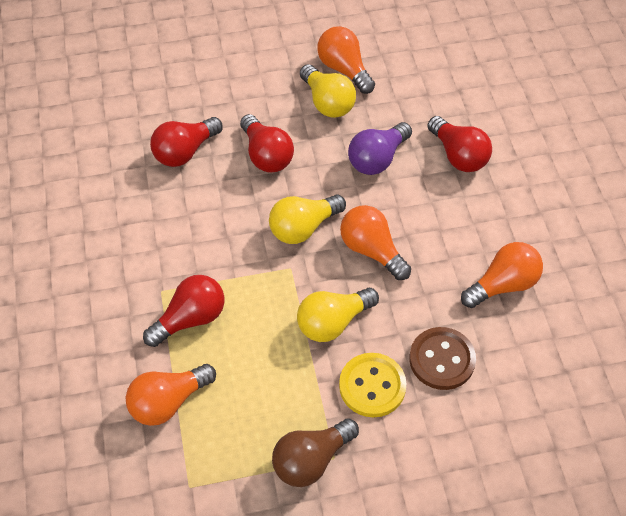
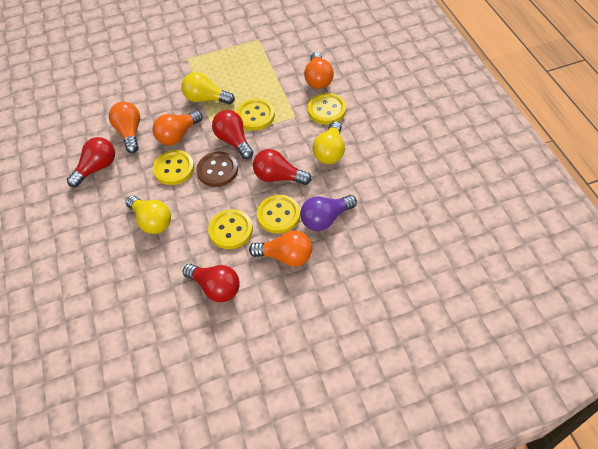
brown light bulb: [272,418,359,487] = 1 -> none = 0
yellow button: [339,353,407,417] = 1 -> [153,150,194,185] [208,209,253,249] [236,99,275,131] [257,195,300,234] [308,93,346,125] = 5

